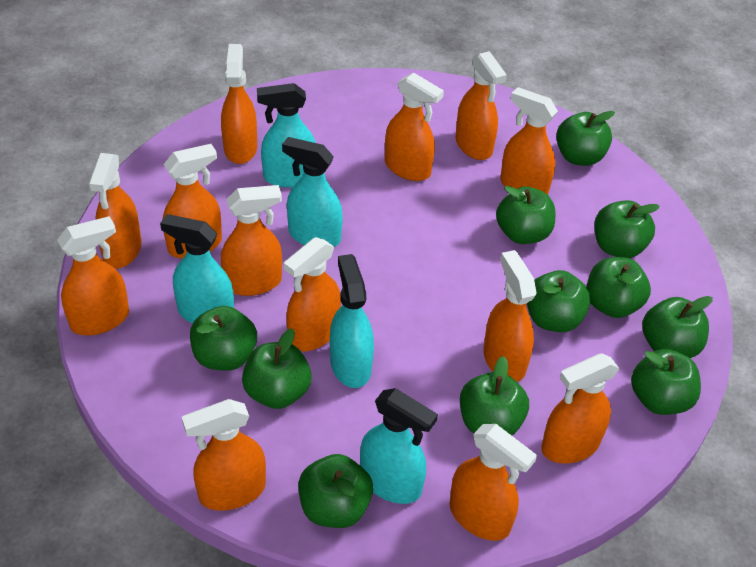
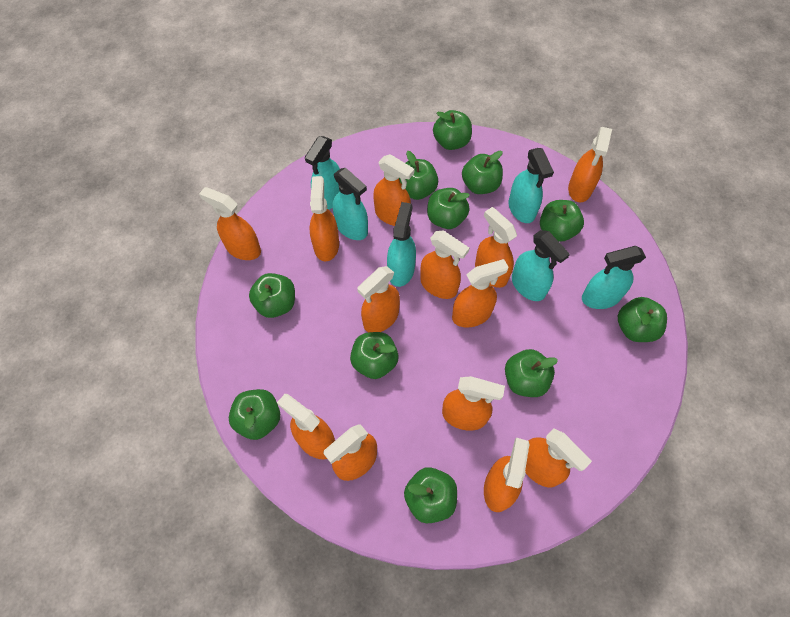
turquoise spray bottle: [160,214,234,324] [257,83,316,188] [282,137,343,247] [330,254,374,388] [360,388,438,504] = 5 -> [305,136,340,210] [333,168,368,240] [387,202,416,287] [509,148,554,223] [512,230,570,301] [582,246,646,309] = 6

